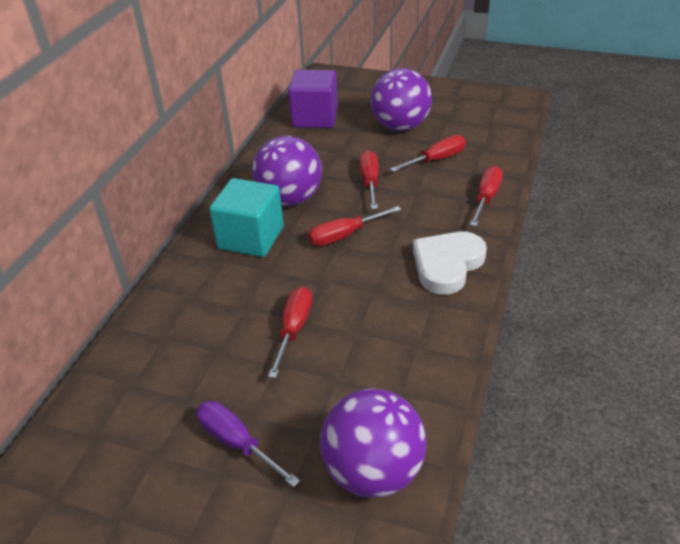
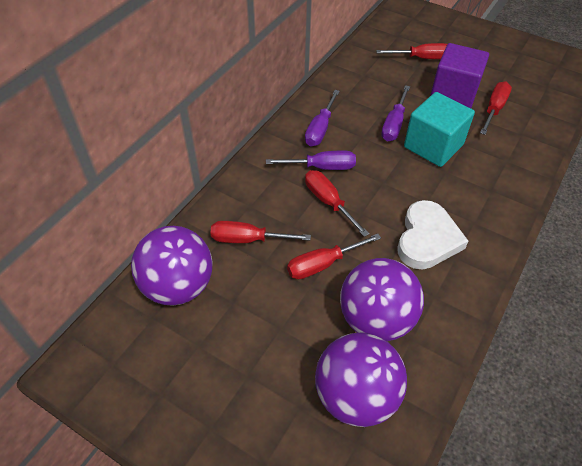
purple screwdriver: [197,401,300,487] = 1 -> [266,150,356,170] [305,90,340,146] [381,85,410,141] = 3

